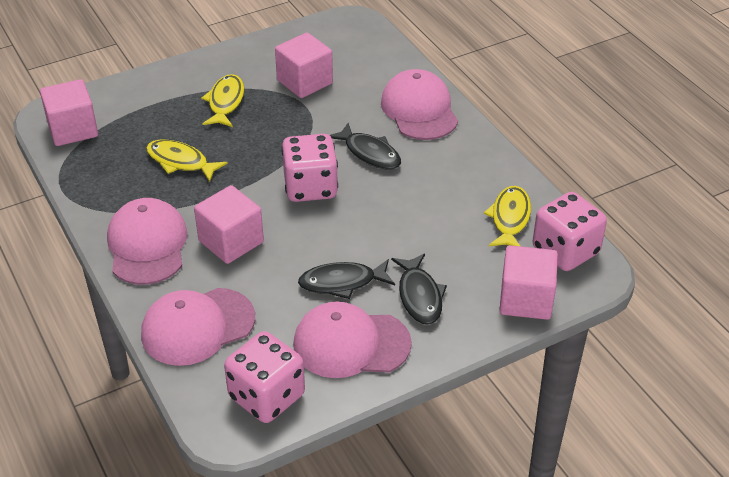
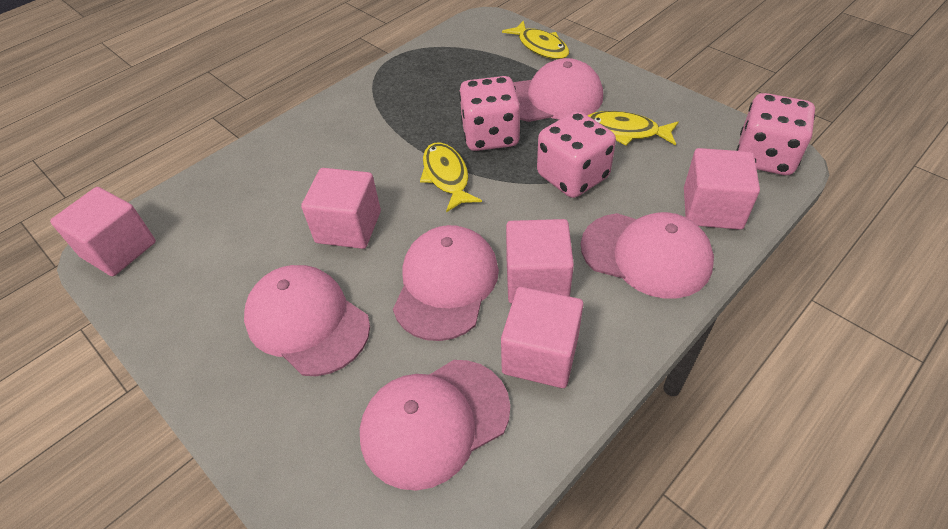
black fish: [298,259,395,299] [330,123,401,169] [391,254,447,325] = 3 -> none = 0
pink cap: [107,198,188,285] [141,288,255,366] [293,301,412,378] [381,69,458,140] = 4 -> [244,265,370,376] [360,360,510,491] [393,225,499,341] [513,58,603,122] [581,212,714,299] = 5
pink cube: [40,79,98,146] [194,185,264,264] [275,33,333,98] [499,245,558,320] = 4 -> [50,187,156,276] [301,168,381,249] [501,287,583,388] [506,219,574,304] [684,148,760,230] = 5

